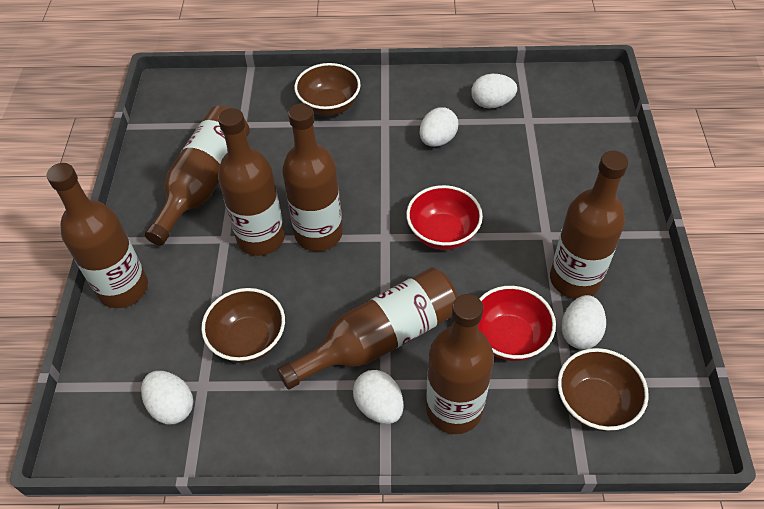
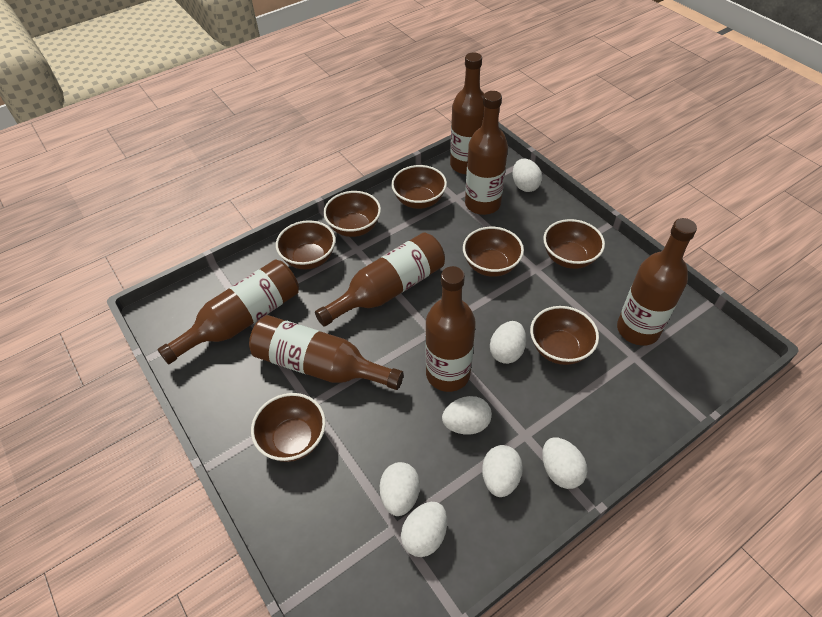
brown bowl: [201,288,285,363] [294,63,361,116] [558,348,649,431] = 3 -> [251,393,326,462] [276,220,335,269] [323,191,381,237] [391,165,447,209] [463,227,524,277] [530,306,599,365] [543,219,605,269] = 7
red bowl: [406,185,483,250] [478,286,556,361] = 2 -> none = 0
white egg: [141,371,193,424] [353,370,404,424] [420,107,458,147] [471,74,517,109] [561,295,606,349] = 5 -> [380,462,420,516] [401,502,447,557] [442,396,492,435] [482,445,523,497] [490,321,526,364] [513,159,542,192] [542,438,587,489] = 7

